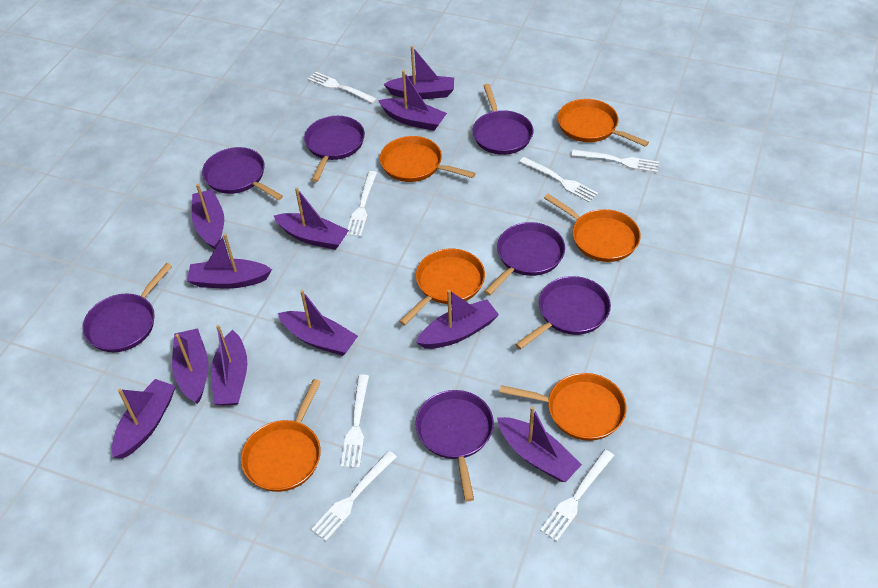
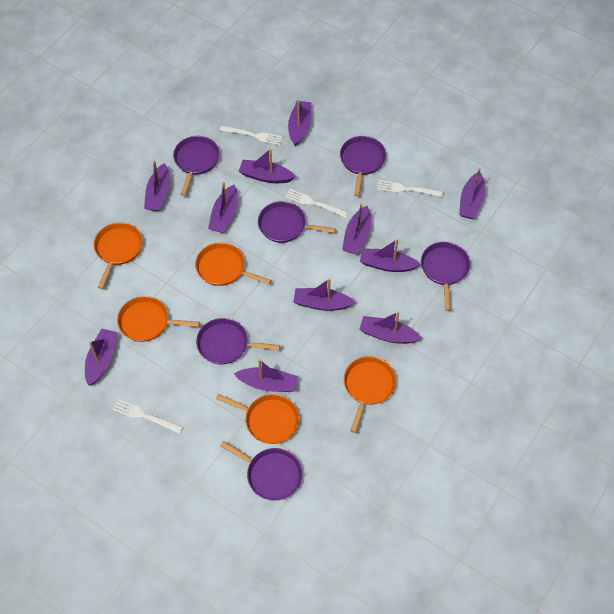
orange pan: [241,379,321,492] [380,136,476,182] [399,249,485,325] [500,373,626,441] [544,194,641,262] [558,99,649,147] = 6 -> [94,222,143,289] [117,296,200,342] [195,243,271,286] [216,394,299,444] [344,356,396,433] = 5
purple pan: [82,263,172,352] [202,147,283,200] [304,116,365,182] [415,390,494,502] [472,84,533,155] [484,222,565,295] [515,276,611,350] = 7 -> [173,136,220,196] [196,318,280,365] [220,441,302,501] [258,201,336,243] [340,136,386,196] [421,242,470,311] = 6
white fork: [308,72,377,104] [311,451,397,541] [341,375,369,468] [346,171,377,237] [520,157,598,202] [540,450,614,542] [571,150,659,173] = 7 -> [112,399,183,434] [220,126,283,145] [285,189,349,218] [377,180,443,197] = 4

